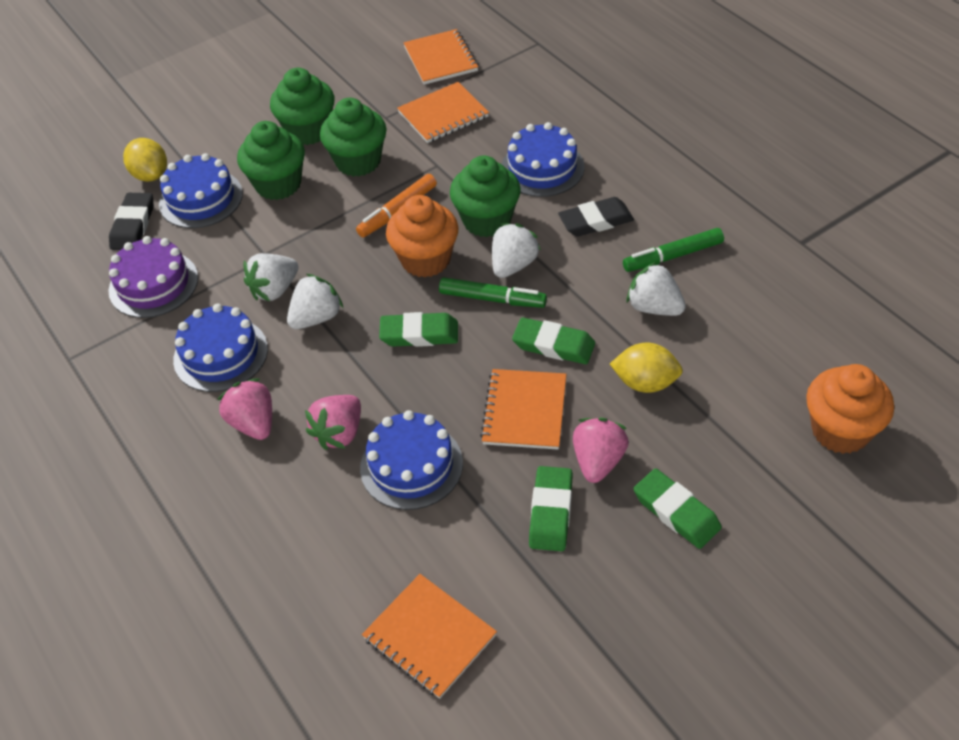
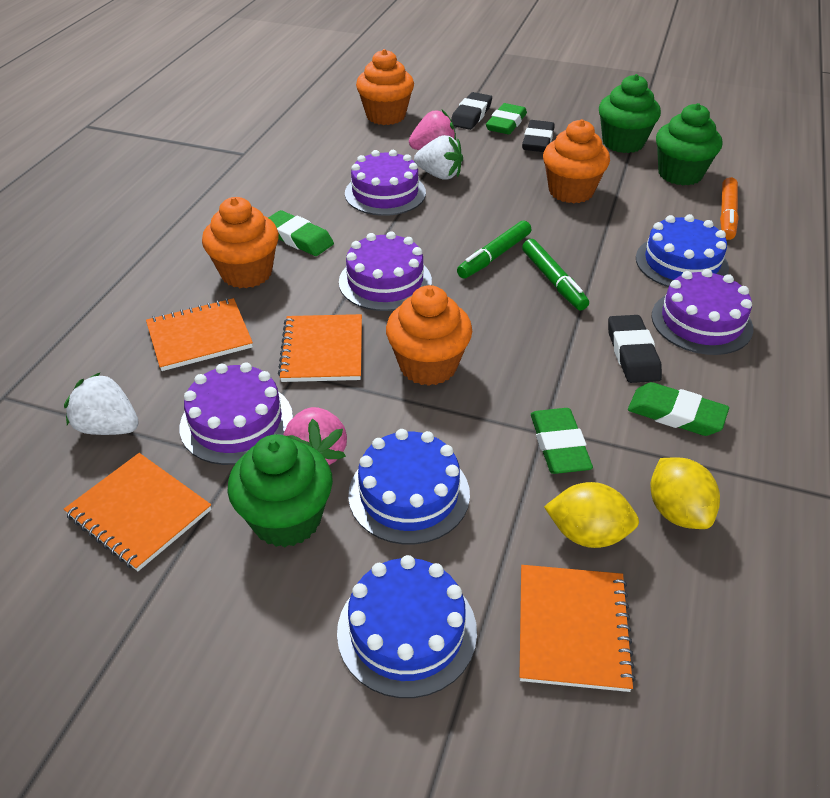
black eraser: [109,193,153,250] [558,197,634,237] = 2 -> [451,92,492,130] [522,120,554,152] [608,315,662,383] = 3
blue cake: [159,153,243,228] [173,304,268,392] [360,410,463,510] [502,122,584,197] = 4 -> [337,555,477,698] [348,429,470,544] [636,214,729,287] = 3
green cupcake: [237,121,305,200] [270,68,334,145] [320,98,387,177] [450,155,521,237] = 4 -> [227,434,333,547] [599,74,661,153] [656,103,722,186] = 3
orange cupcake: [386,195,458,278] [806,364,894,454] = 2 -> [202,197,279,288] [356,49,414,125] [386,285,472,386] [543,119,610,203] = 4
pink strawberry: [217,378,272,440] [305,395,361,450] [573,418,629,483] = 3 -> [284,407,347,465] [409,110,456,150] = 2
purple cake: [108,236,198,318] = 1 -> [180,362,293,465] [339,231,432,311] [345,150,426,216] [651,269,753,355] = 4
white strawberry: [244,253,299,301] [287,274,343,329] [492,223,541,278] [626,262,686,316] = 4 -> [64,372,139,435] [414,135,463,179] = 2

